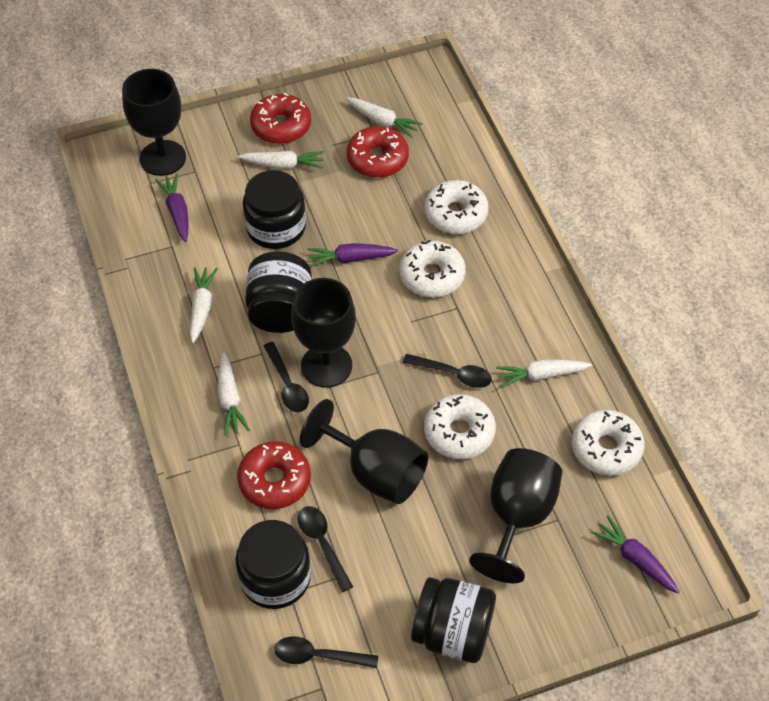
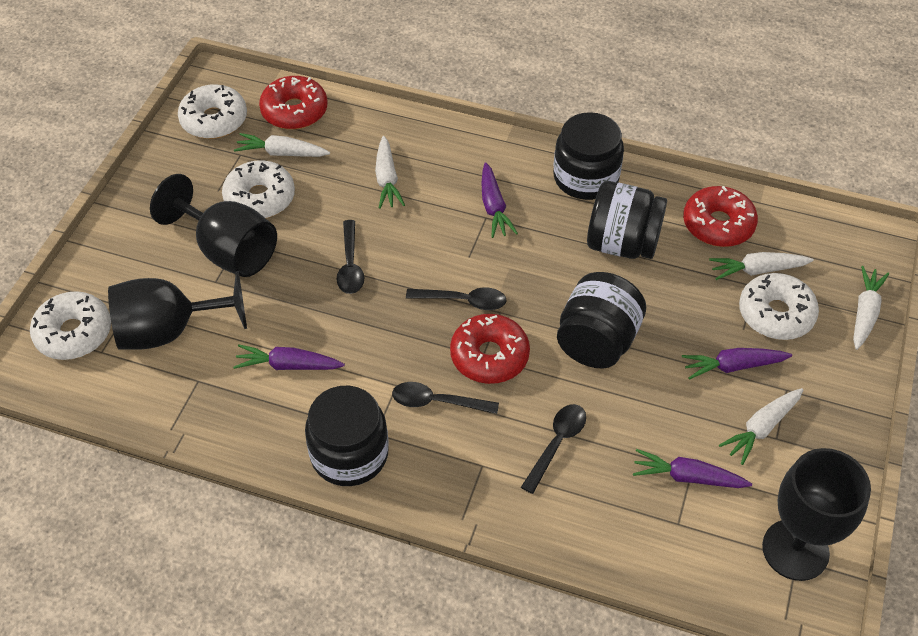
black goblet: [122,69,186,176] [291,278,356,388] [300,399,428,504] [469,448,562,583] = 4 -> [108,271,247,350] [150,174,277,277] [762,448,871,581] = 3
purple carrot: [155,174,189,242] [307,243,398,267] [591,515,680,594] = 3 -> [233,344,345,370] [481,162,518,238] [633,449,752,488] [682,348,792,380] = 4

